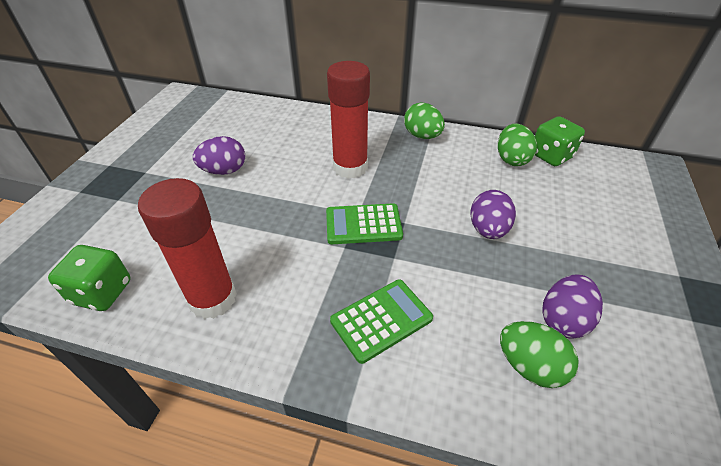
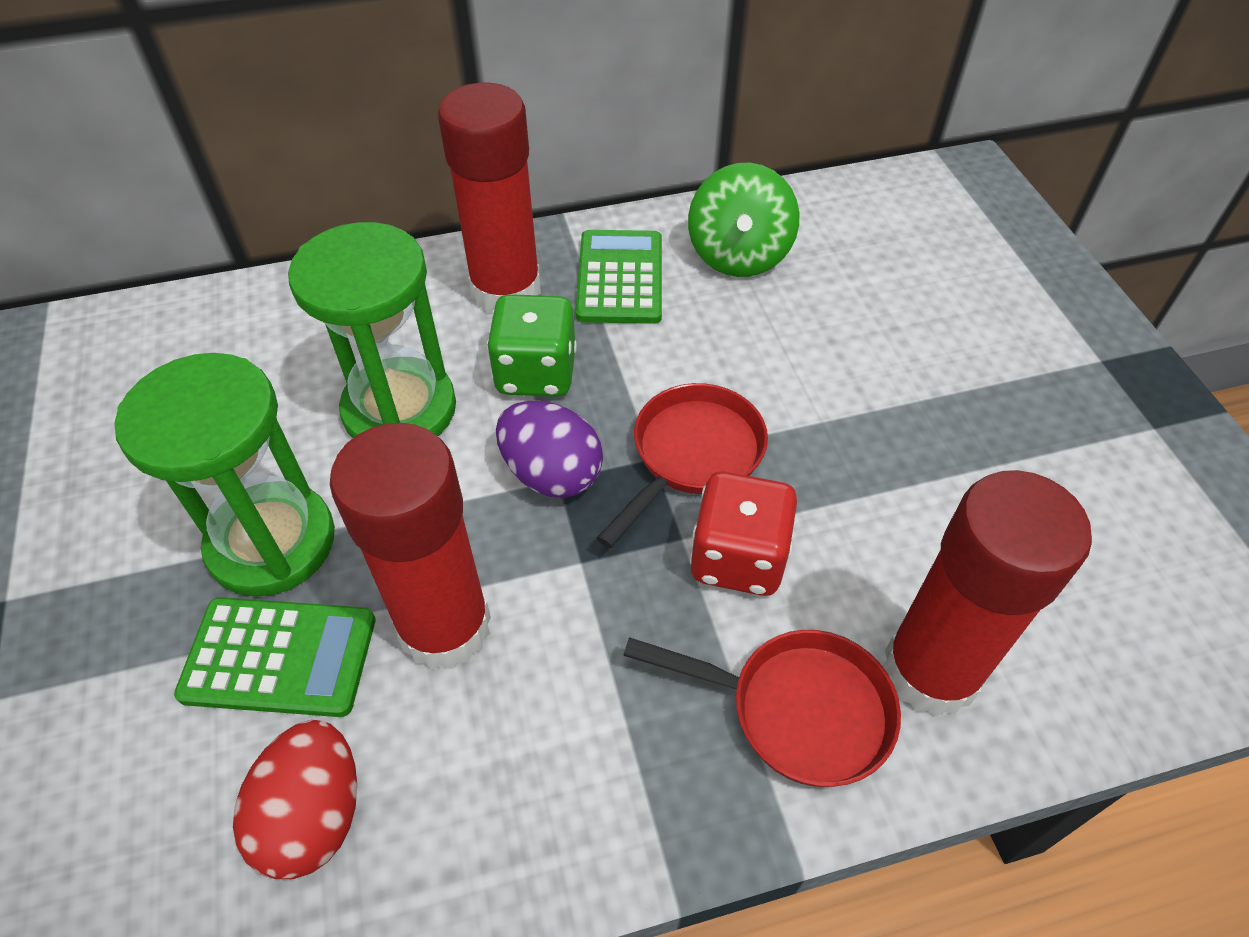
green dice: [48,245,131,311] [535,116,585,166] = 2 -> [487,294,577,397] = 1
green egg: [404,102,445,139] [498,124,537,166] [500,321,579,388] = 3 -> none = 0
green hourglass: none = 0 -> [115,353,335,597] [288,222,456,438] = 2
green spinning top: none = 0 -> [688,163,799,277] = 1
purple egg: [193,136,245,175] [471,190,516,239] [542,274,603,339] = 3 -> [496,401,603,498] = 1
red dice: none = 0 -> [690,471,797,596] = 1
red egg: none = 0 -> [233,720,357,879] = 1
red glue stick: [138,178,237,319] [327,61,370,179] = 2 -> [330,423,491,670] [438,83,541,313] [883,470,1092,717] = 3
red pan: none = 0 -> [597,383,768,548] [623,630,901,787] = 2

